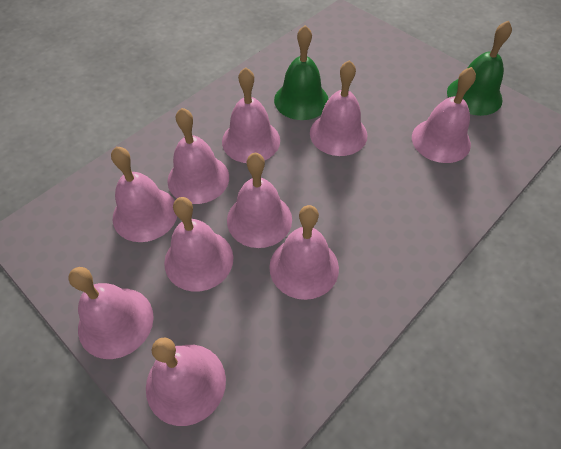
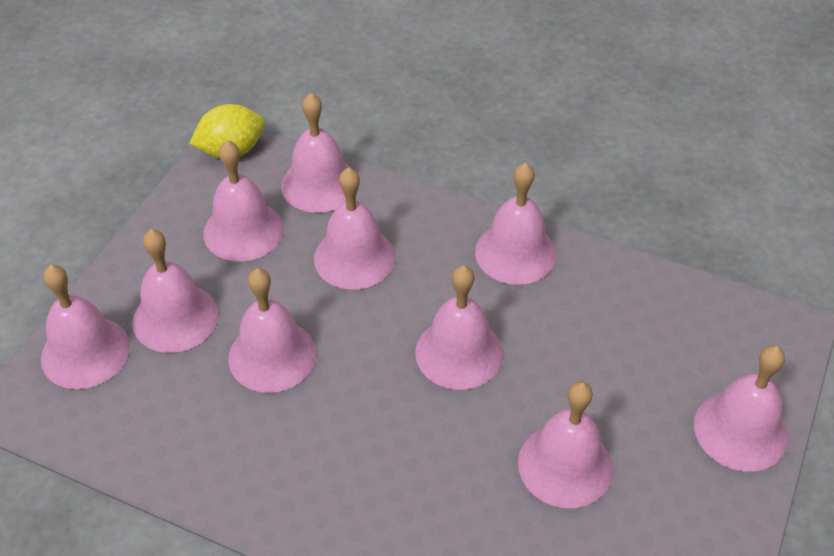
green bell: [274,25,328,120] [447,20,512,116] = 2 -> none = 0
yellow lemon: none = 0 -> [189,104,265,158] = 1

